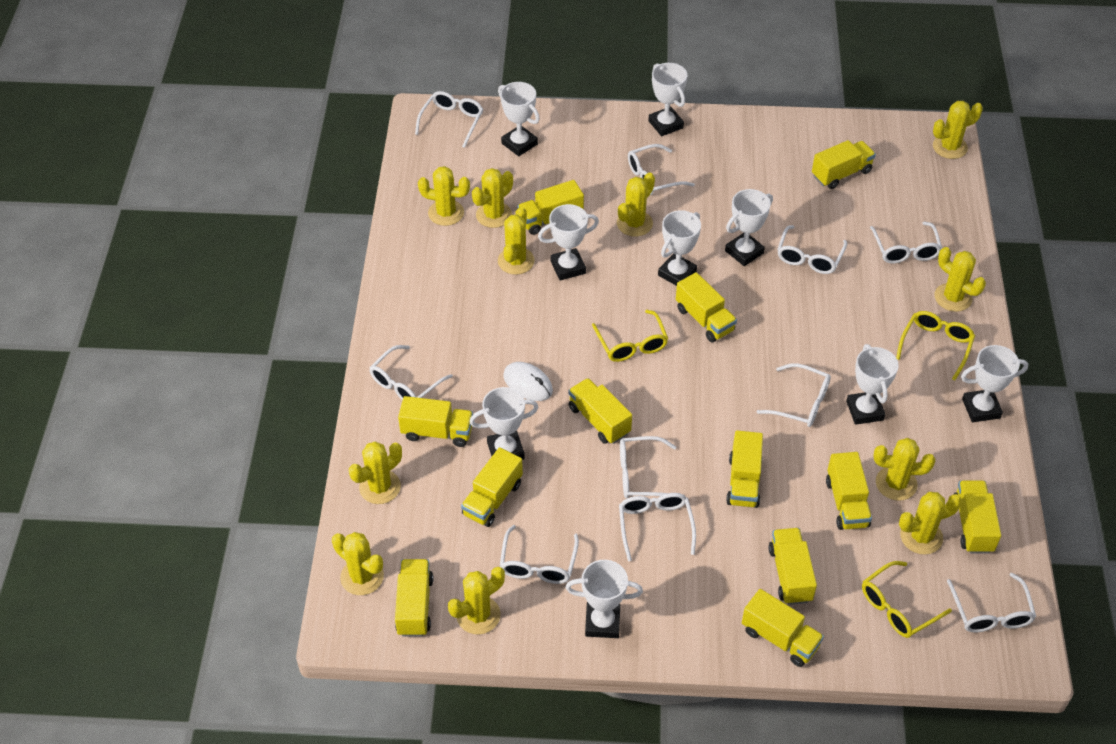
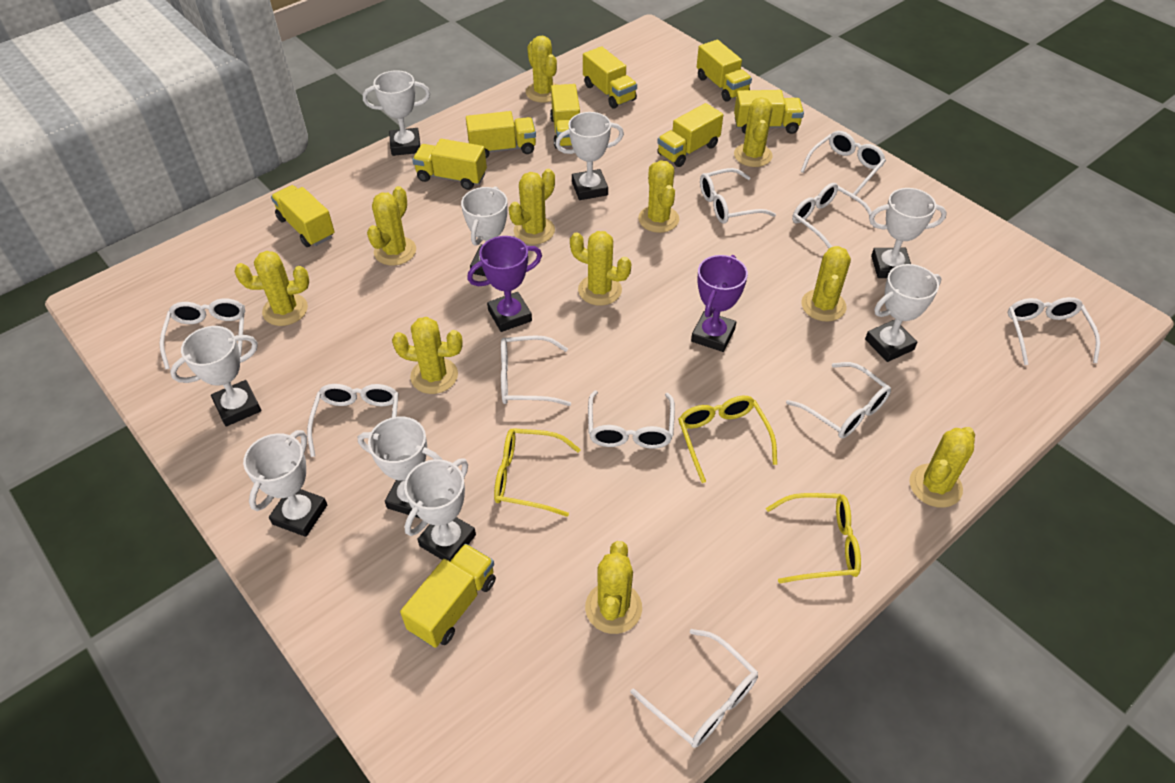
purple trophy: none = 0 -> [467,236,542,332] [691,255,748,352] = 2
white mouse: [503,362,553,401] = 1 -> none = 0
yellow truck: [395,559,433,636] [398,396,473,447] [461,447,523,527] [517,180,584,235] [568,378,632,444] [676,272,737,342] [726,430,763,508] [742,589,824,667] [768,528,817,605] [812,140,876,189] [826,452,872,530] [954,480,1001,554] = 12 -> [271,185,335,247] [400,544,496,648] [412,139,487,190] [466,111,536,158] [550,84,580,149] [583,46,637,109] [657,103,723,167] [697,40,752,102] [734,90,804,134] = 9

